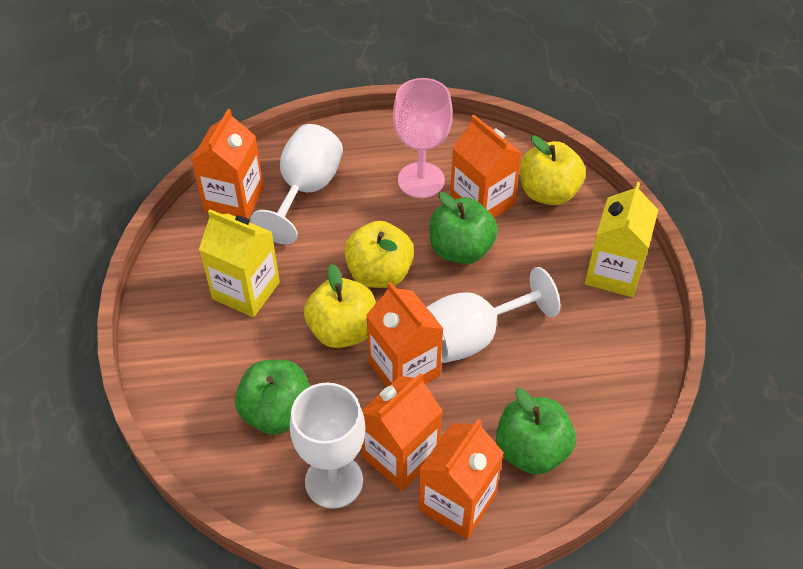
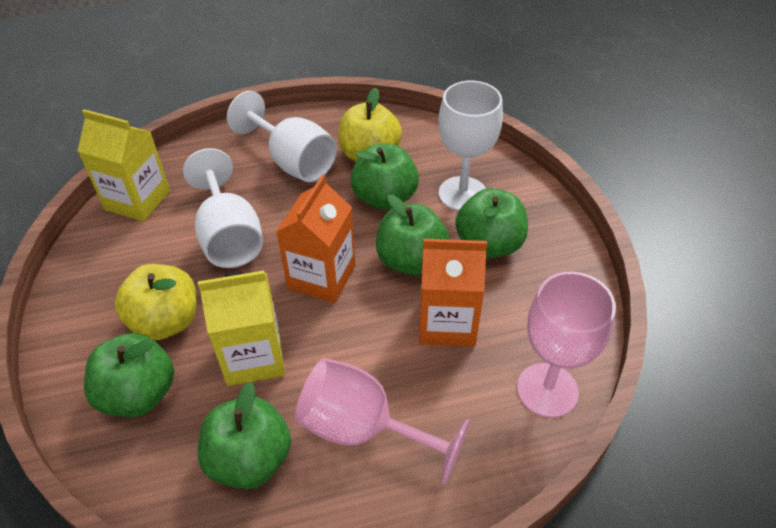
green apple: [235,360,310,435] [429,192,498,264] [496,388,576,475] = 3 -> [84,333,174,417] [198,382,291,489] [350,144,419,210] [376,195,449,275] [455,188,528,258] = 5
orange carton: [191,109,264,218] [361,373,443,491] [366,282,444,387] [419,419,504,539] [450,114,522,218] = 5 -> [276,175,355,303] [419,239,487,347] = 2
pink goblet: [393,78,453,198] = 1 -> [295,358,470,485] [517,272,616,418] = 2
yellow apple: [304,264,376,348] [344,221,414,288] [520,135,586,205] = 3 -> [114,264,197,341] [338,88,402,162] = 2

